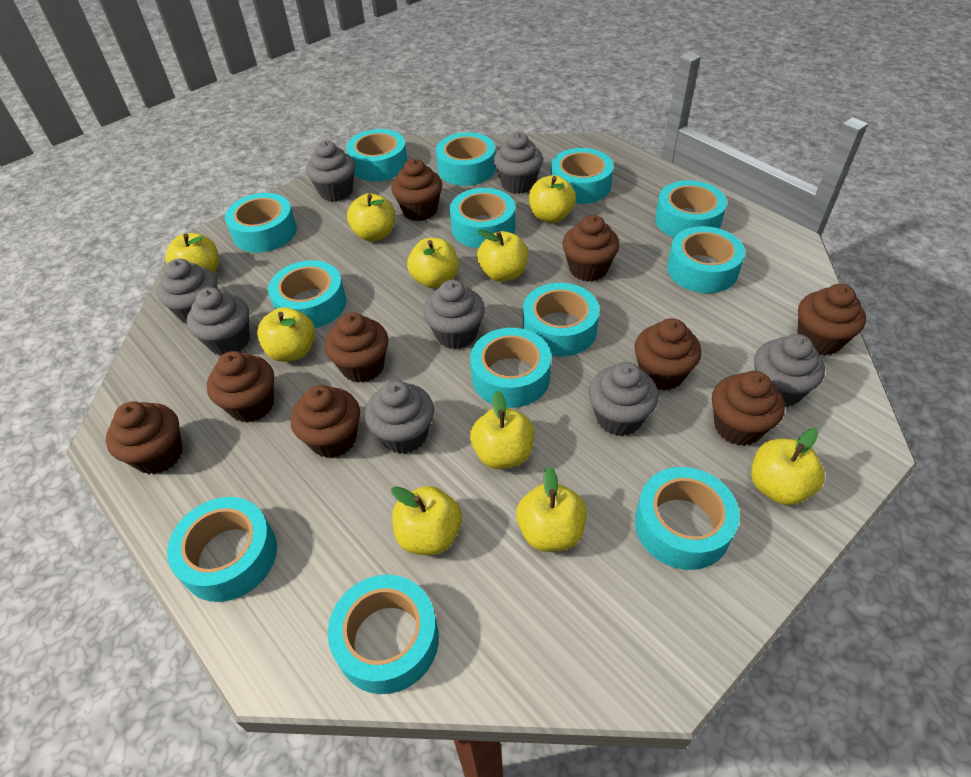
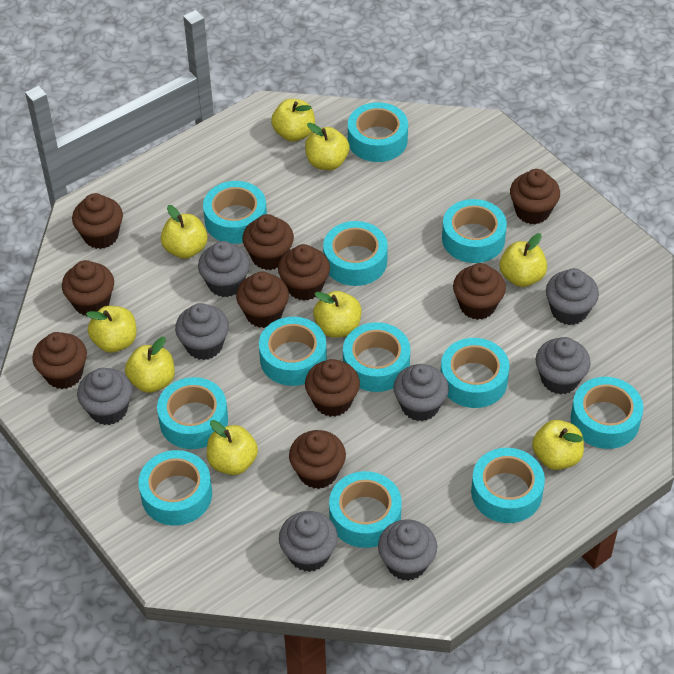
brown cupcake: [106,401,183,474] [207,351,274,423] [291,385,360,458] [325,312,388,383] [391,158,442,221] [562,215,620,282] [634,318,701,391] [712,371,785,446] [797,284,866,356] = 9 -> [33,332,87,389] [62,260,114,317] [72,193,123,249] [236,271,289,328] [242,214,294,270] [278,244,330,301] [289,430,346,489] [305,359,360,417] [453,263,506,320] [510,169,560,224] = 10
turquoise tape: [167,497,277,602] [225,193,297,253] [268,260,346,328] [328,575,439,694] [346,129,408,181] [436,132,496,186] [450,188,515,248] [470,328,551,408] [523,283,600,357] [551,148,614,204] [635,467,739,570] [655,180,727,238] [667,226,745,293] = 13 -> [138,450,212,526] [157,377,228,449] [203,181,267,244] [259,317,327,386] [323,221,388,286] [329,471,402,548] [343,322,411,392] [348,102,408,162] [441,338,510,408] [442,199,507,263] [471,448,545,523] [570,377,643,449] = 12
yellow apple: [165,233,219,274] [257,307,315,362] [347,193,395,241] [391,486,462,555] [407,238,459,288] [470,390,534,469] [477,229,528,282] [516,466,587,552] [529,175,576,223] [751,428,825,505] = 10 -> [86,306,137,353] [125,337,175,393] [161,205,208,259] [207,420,258,475] [271,99,315,141] [305,123,350,170] [313,291,362,338] [500,233,547,287] [532,420,584,470] = 9

